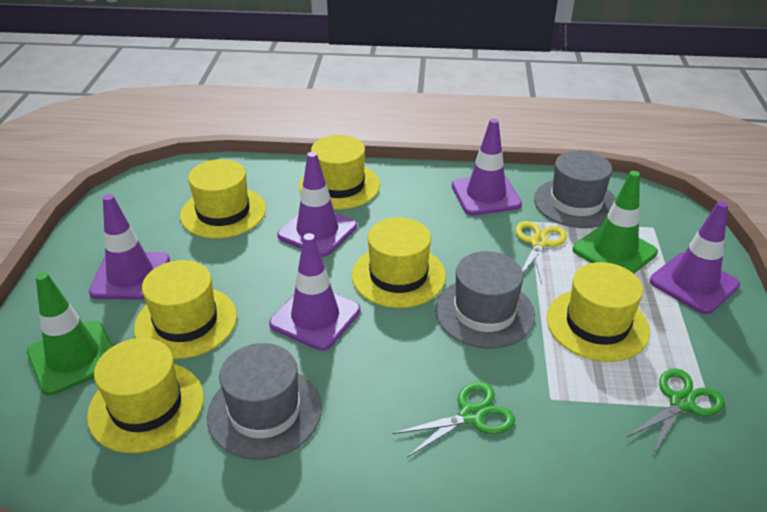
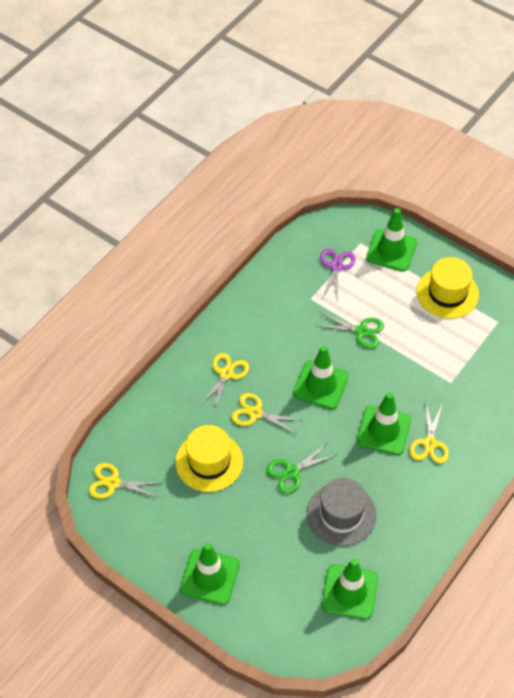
green traffic cone: [27,272,113,395] [573,171,658,273] = 2 -> [180,543,240,605] [293,345,349,409] [322,558,378,619] [357,392,411,455] [366,208,417,271] = 5
grey hat: [207,343,322,460] [435,251,535,349] [534,151,616,228] = 3 -> [307,478,377,546] = 1
purple scissors: none = 0 -> [320,249,356,303] = 1
purple traffic cone: [89,194,170,300] [269,233,360,351] [277,152,357,257] [452,118,522,215] [650,201,740,314] = 5 -> none = 0
yellow hat: [87,338,204,453] [134,260,237,359] [180,159,266,238] [299,135,380,210] [352,217,446,308] [547,262,650,362] = 6 -> [175,425,243,492] [417,257,479,319] = 2
yellow scissors: [515,221,567,284] = 1 -> [89,463,160,499] [199,353,249,413] [231,393,302,434] [409,403,449,463] = 4

